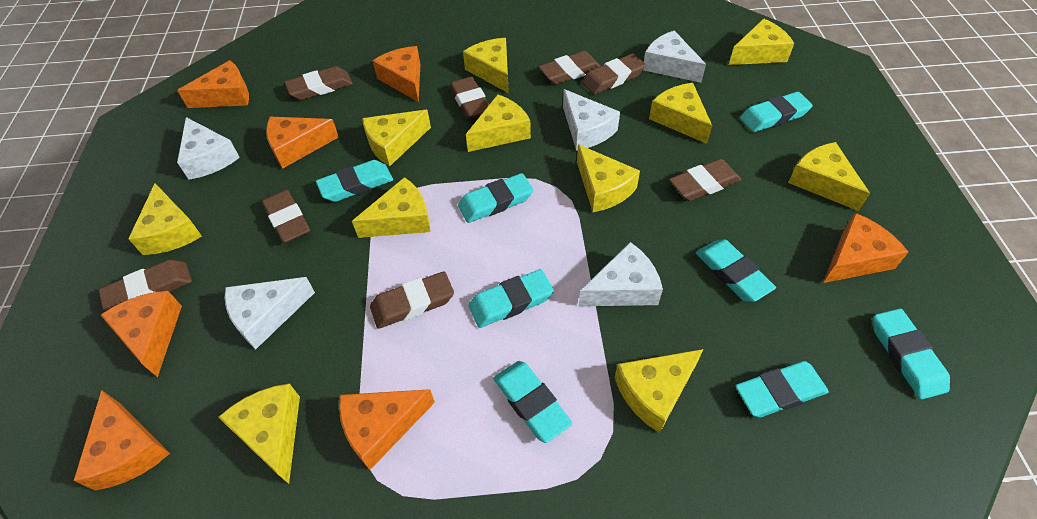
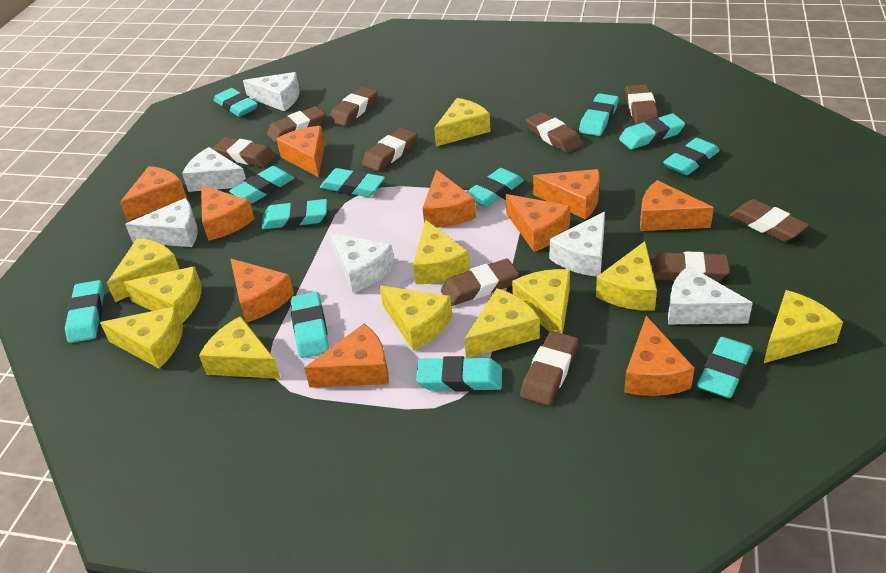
brown eraser: [98,260,192,311] [262,190,310,243] [285,66,353,100] [370,271,454,329] [449,76,489,119] [539,51,600,84] [582,54,646,95] [669,159,741,201] = 8 -> [213,137,276,167] [267,106,325,143] [329,87,378,126] [362,128,417,171] [441,259,519,306] [520,331,578,406] [526,112,582,153] [626,84,659,125] [650,252,730,282] [730,199,809,242] = 10
orange cheese: [74,390,170,491] [101,291,182,377] [177,60,249,108] [266,117,339,169] [339,389,435,470] [373,46,421,102] [823,213,908,283] = 7 -> [120,166,187,221] [201,185,255,241] [230,259,294,323] [276,126,325,177] [304,324,389,388] [422,170,476,228] [505,194,570,252] [533,169,600,219] [624,316,695,396] [640,180,714,231] = 10
turquoise eraser: [316,160,393,202] [458,173,534,223] [468,269,554,328] [493,361,572,443] [696,239,776,302] [736,361,829,418] [740,92,813,132] [873,309,950,399] = 8 -> [65,280,104,343] [214,88,258,117] [229,166,295,204] [261,199,327,229] [291,292,329,358] [320,168,385,197] [416,356,502,392] [466,168,524,208] [579,93,619,136] [619,113,685,150] [663,138,720,175] [697,337,753,398] = 12
white cheese: [177,117,240,180] [225,277,315,349] [563,89,620,150] [579,242,663,306] [643,30,706,83] = 5 -> [125,198,198,247] [182,147,246,192] [243,72,300,111] [330,232,395,293] [549,212,605,276] [668,266,753,324] = 6

